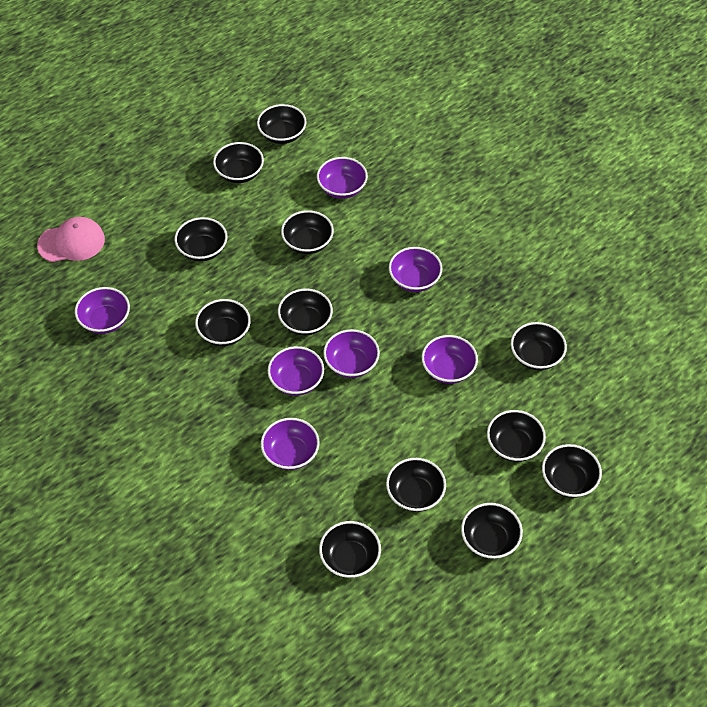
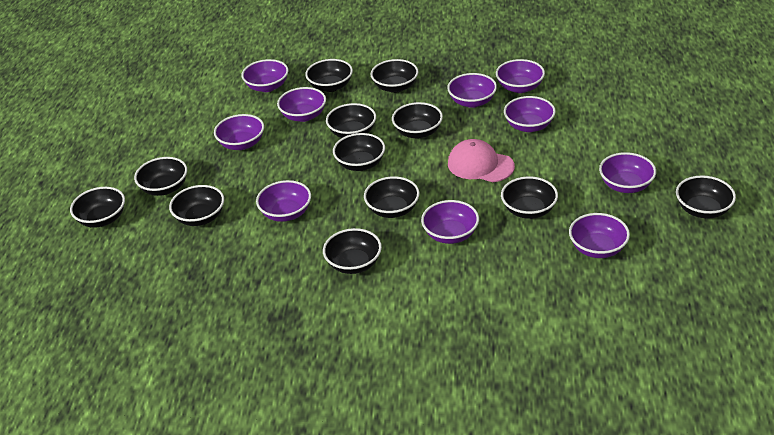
purple bowl: [75,287,130,334] [261,418,320,470] [268,346,324,396] [317,157,368,199] [323,329,380,378] [389,247,442,292] [422,335,478,384] = 7 -> [214,114,264,150] [241,59,288,92] [256,180,311,222] [277,87,326,122] [421,200,479,244] [447,73,497,108] [496,59,545,93] [504,96,556,132] [569,213,630,258] [599,152,656,193] = 10

